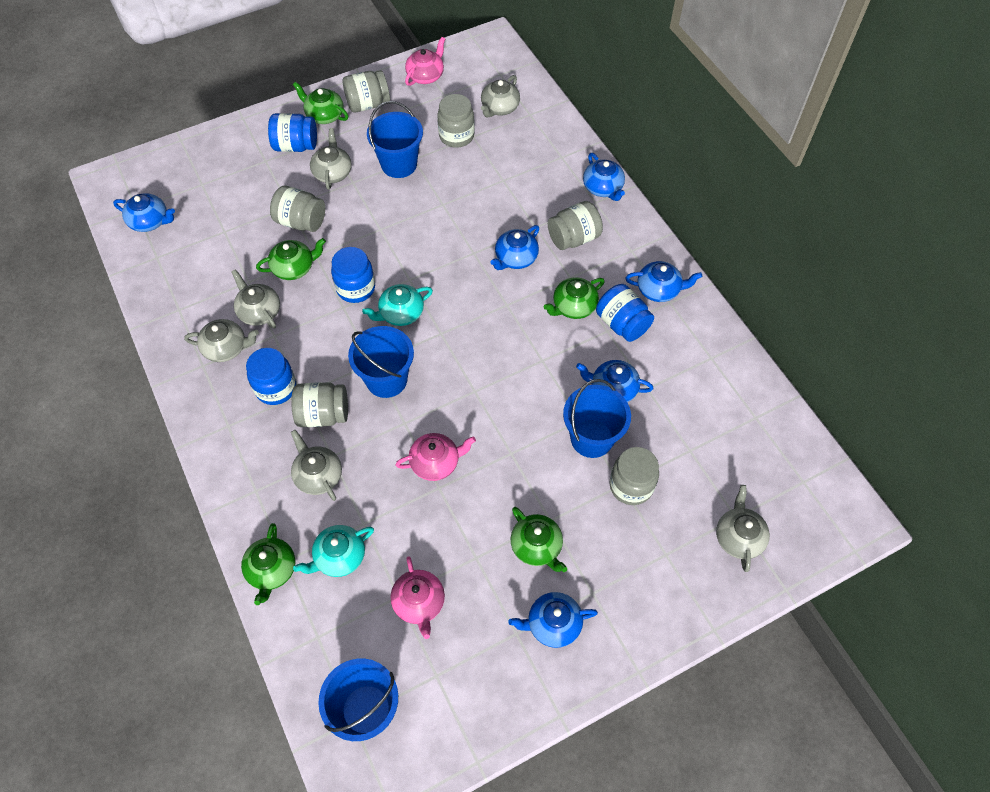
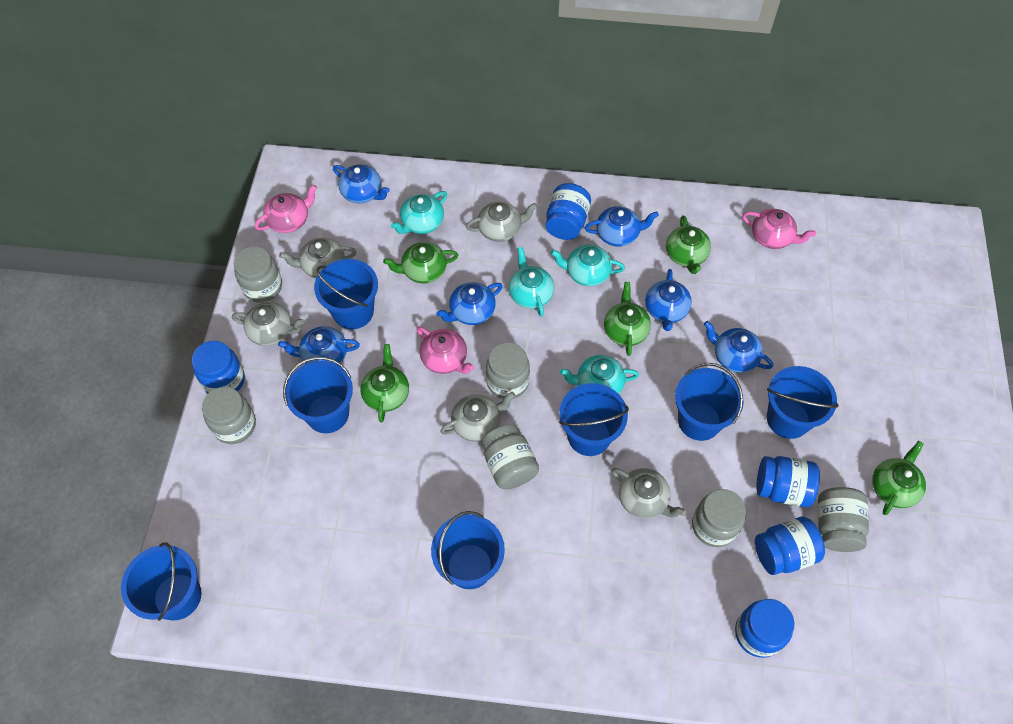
blue bucket: [318,659,398,741] [348,326,414,398] [367,101,423,178] [563,379,631,458] = 4 -> [121,542,201,621] [283,357,353,433] [314,259,378,329] [431,511,505,589] [559,383,629,456] [675,363,744,441] [767,366,839,439] = 7
blue jar: [246,348,296,405] [268,113,317,152] [331,247,375,303] [596,284,654,342] = 4 -> [192,341,245,393] [545,183,591,240] [735,599,794,658] [755,517,825,575] [756,456,820,507] = 5
grey teapot: [184,319,259,362] [231,269,280,329] [291,430,342,501] [310,128,352,190] [481,75,520,117] [716,485,770,572] = 6 -> [232,302,305,346] [279,237,357,278] [440,392,515,442] [466,202,537,242] [612,468,686,519] = 5
turquoise teapot: [293,525,374,577] [362,284,433,326] = 2 -> [391,191,447,234] [508,247,554,316] [551,245,625,286] [560,355,639,394] = 4

